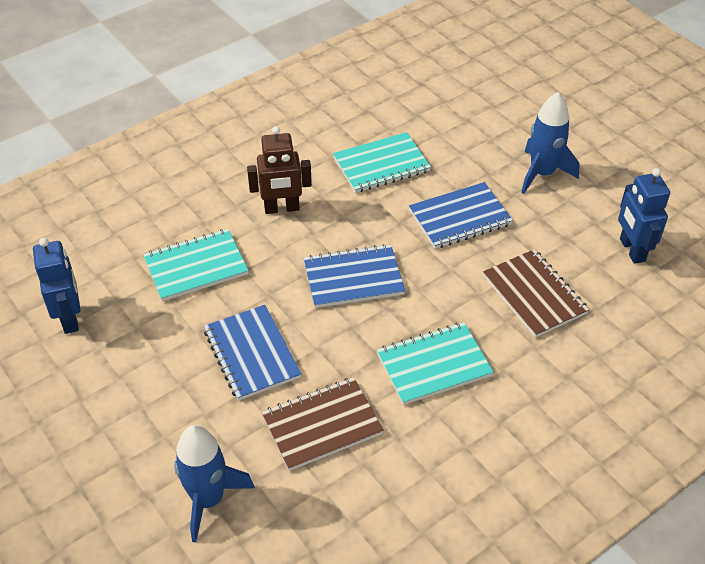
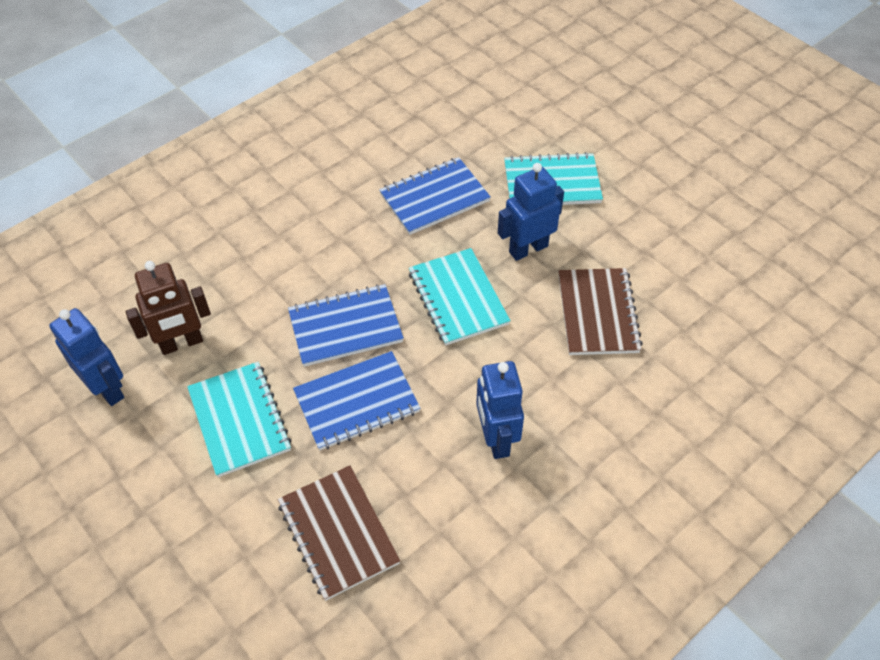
blue robot: [33,238,80,334] [618,168,670,264] = 2 -> [49,308,124,406] [476,361,524,459] [498,163,564,261] = 3
blue rocket: [174,425,255,543] [521,92,580,194] = 2 -> none = 0

